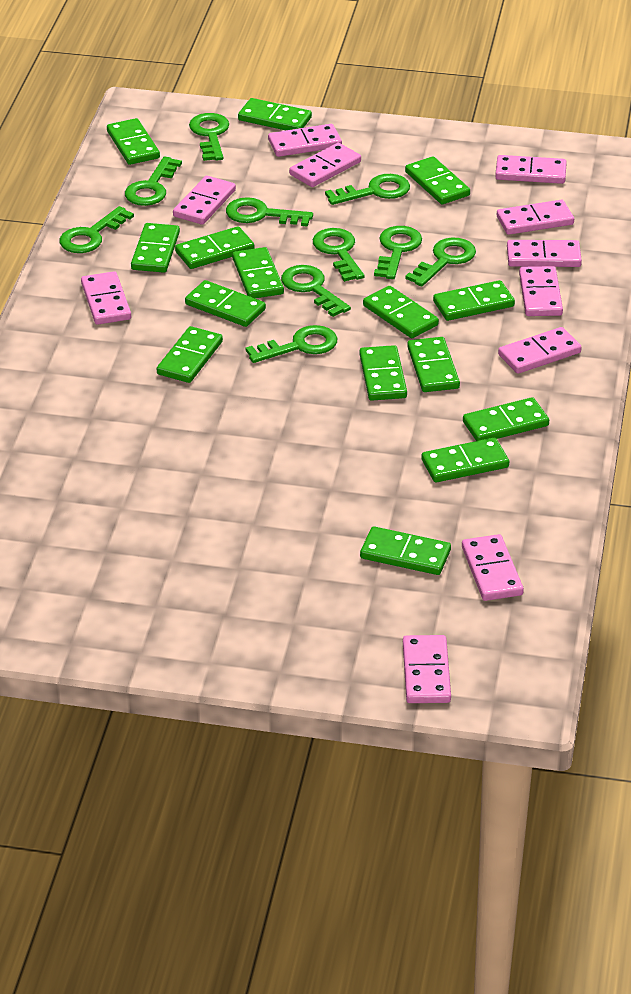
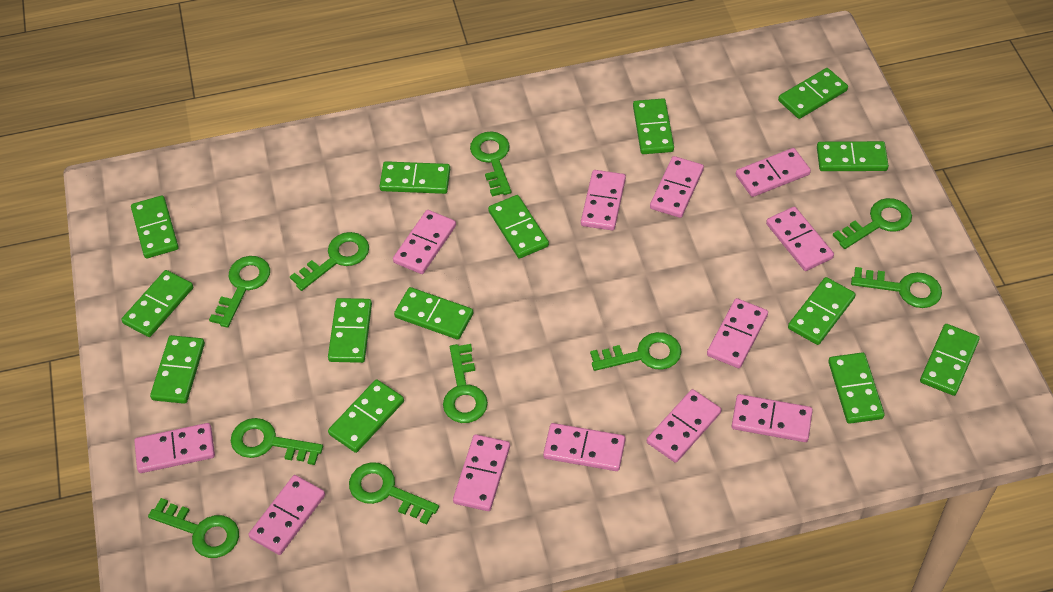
green domino: [107,118,160,165] [131,223,180,273] [157,326,223,383] [175,226,254,269] [185,280,266,327] [232,247,284,298] [238,98,312,130] [359,345,407,401] [360,526,451,575] [363,286,439,338] [405,156,470,204] [407,337,460,392] [421,438,509,482] [433,280,515,321] [463,397,549,441] = 15 -> [121,270,193,337] [131,195,179,259] [150,335,205,404] [328,298,372,363] [328,379,404,453] [380,161,450,194] [394,287,473,340] [488,195,549,258] [633,99,674,154] [778,68,848,119] [788,277,856,345] [817,141,889,171] [828,352,885,424] [920,324,980,396] = 14
pink domino: [81,271,131,325] [173,176,236,225] [268,124,342,157] [289,143,361,187] [403,635,451,703] [462,534,524,601] [495,155,567,184] [497,200,574,235] [498,327,582,374] [507,240,582,267] [519,266,563,316] = 11 -> [134,423,215,473] [248,475,325,555] [393,210,456,274] [453,434,510,511] [543,423,625,471] [581,170,626,230] [647,389,721,463] [650,156,704,218] [707,298,768,368] [732,394,813,442] [736,148,811,197] [766,207,834,271] = 12

